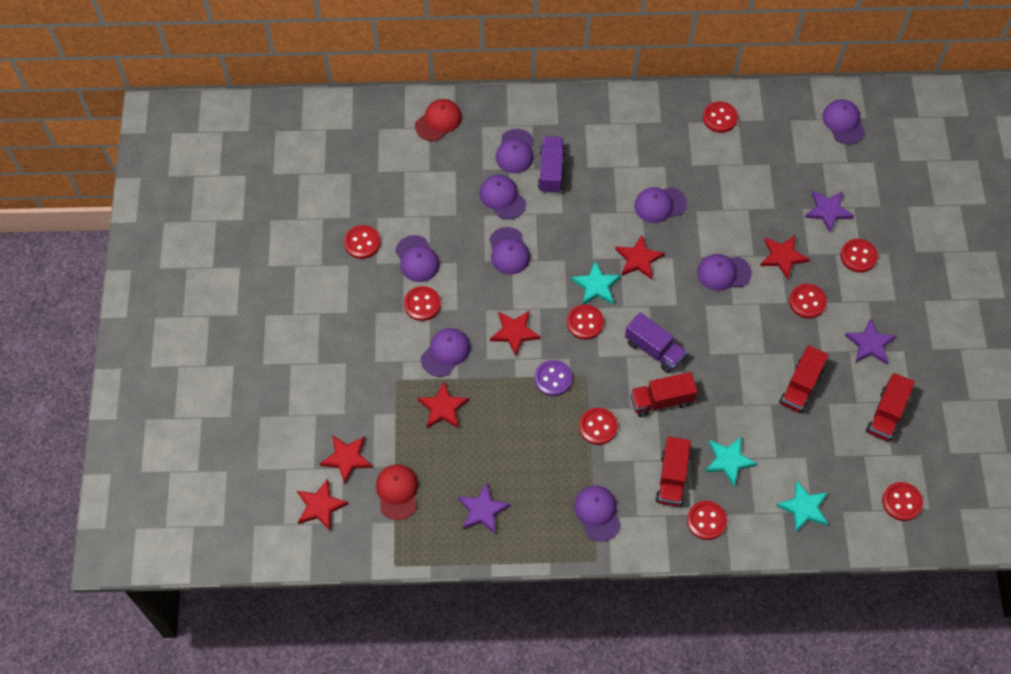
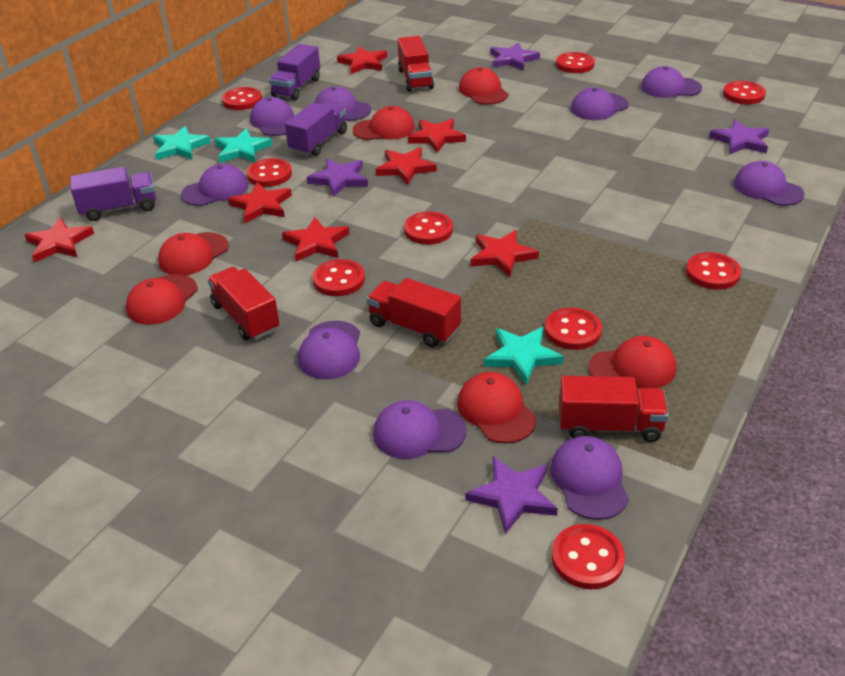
purple button: [535,360,572,396] = 1 -> none = 0
purple star: [458,483,511,534] [805,191,854,232] [844,318,896,364] = 3 -> [307,159,368,197] [465,457,558,534] [490,42,540,71] [709,119,769,155] = 4
purple truck: [538,136,565,194] [625,312,687,373] = 2 -> [70,167,156,221] [269,44,320,100] [285,102,347,156] = 3
red cap: [376,464,418,520] [415,99,462,141] = 2 -> [126,274,198,325] [158,232,229,275] [353,106,415,140] [457,372,537,443] [459,67,508,105] [589,336,676,388] = 6
red star: [297,479,349,530] [319,435,373,484] [417,381,469,428] [490,311,541,356] [615,235,665,279] [760,235,810,279] = 6 -> [25,218,94,263] [228,182,292,223] [282,217,350,261] [337,46,387,74] [375,147,437,185] [408,119,466,153] [470,230,539,277] = 7

